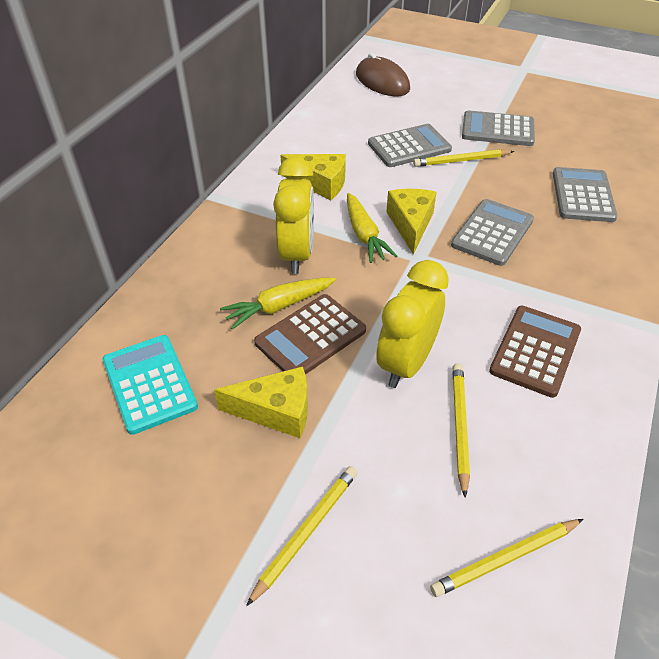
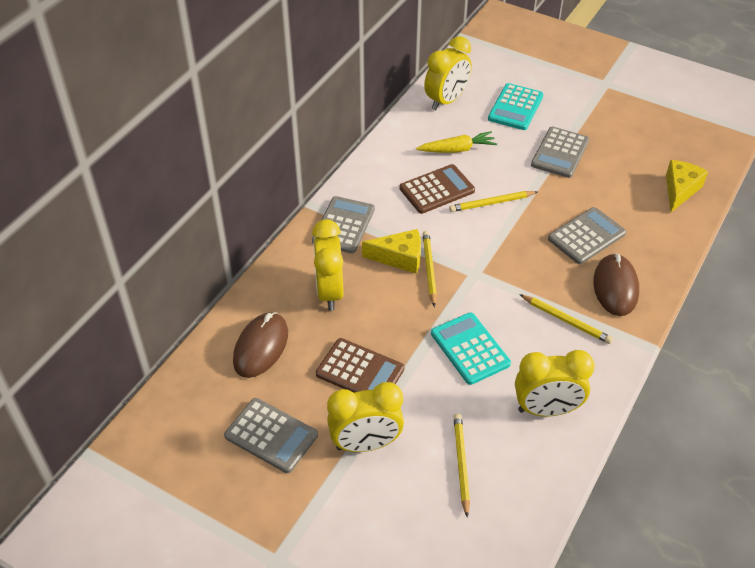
brown mouse: [356,53,410,96] = 1 -> [233,312,288,378] [594,253,639,316] = 2
turquoise calculator: [102,335,198,435] = 1 -> [431,312,511,385] [488,83,543,130] = 2
yellow carrot: [220,278,336,330] [347,193,397,263] = 2 -> [416,131,497,153] = 1
yellow cheese: [214,366,308,438] [280,154,346,200] [386,189,437,255] = 3 -> [362,229,421,274] [666,160,708,212] = 2
yellow clock: [273,156,314,274] [376,260,449,388] = 2 -> [312,219,344,311] [327,382,404,452] [424,36,472,111] [515,350,595,416] = 4

